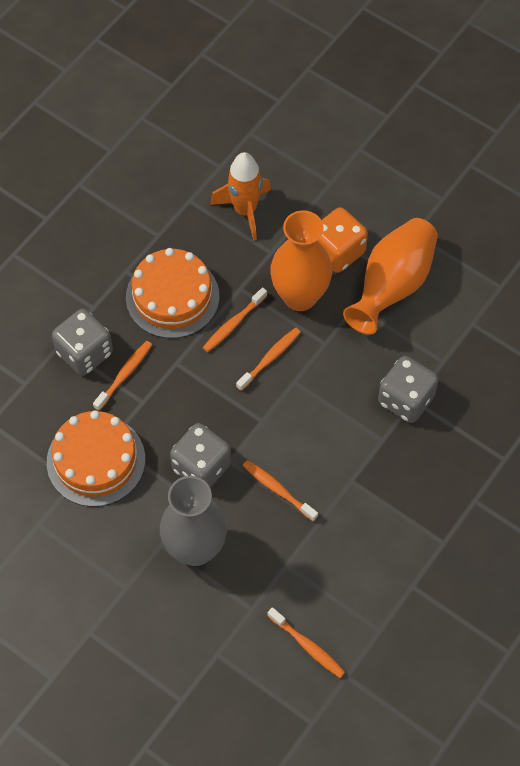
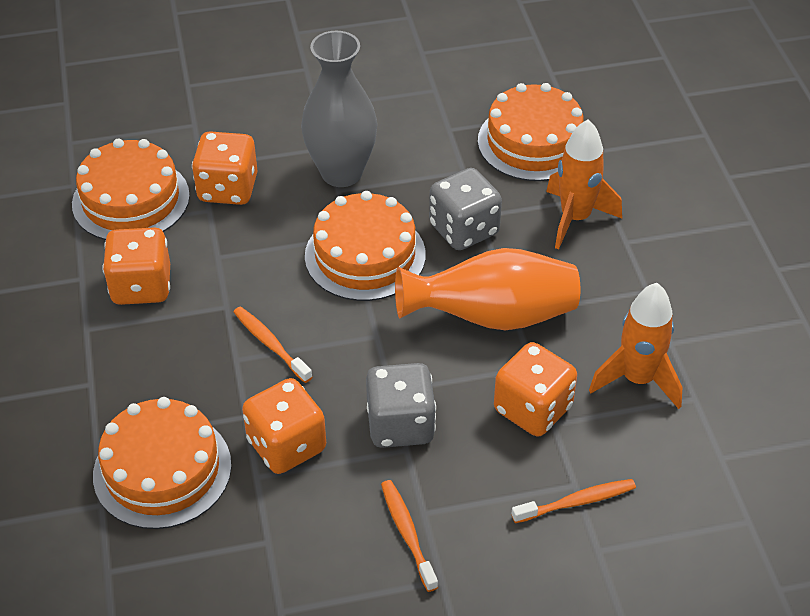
grey dice: [52,309,113,376] [170,423,231,487] [378,356,439,423] = 3 -> [366,363,436,448] [429,168,502,250] = 2
orange cake: [47,410,145,507] [126,248,219,338] = 2 -> [72,138,190,240] [93,397,232,529] [305,191,426,301] [478,83,583,181] = 4
orange dice: [317,207,368,273] = 1 -> [102,227,170,305] [192,131,258,205] [242,378,326,474] [494,342,577,436] = 4
orange rocket: [210,152,271,241] = 1 -> [546,119,622,249] [589,283,682,409] = 2
orange toothbrush: [93,341,152,411] [203,287,267,353] [236,328,301,391] [243,460,318,521] [268,607,345,678] = 5 -> [234,306,312,383] [381,480,438,592] [511,479,636,523] = 3
orange vase: [270,210,332,311] [343,218,438,335] = 2 -> [395,248,580,330] = 1

